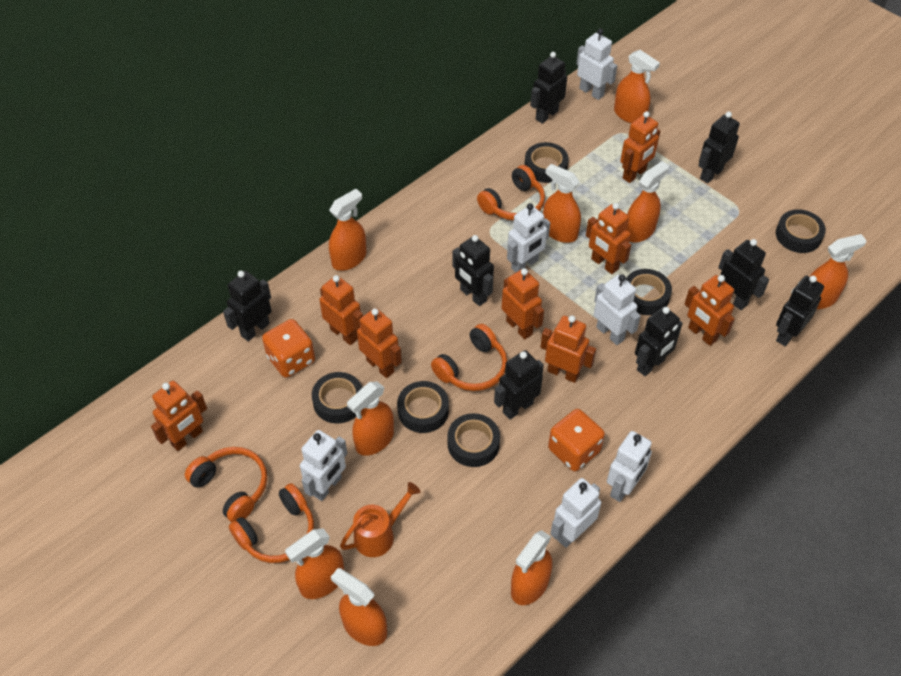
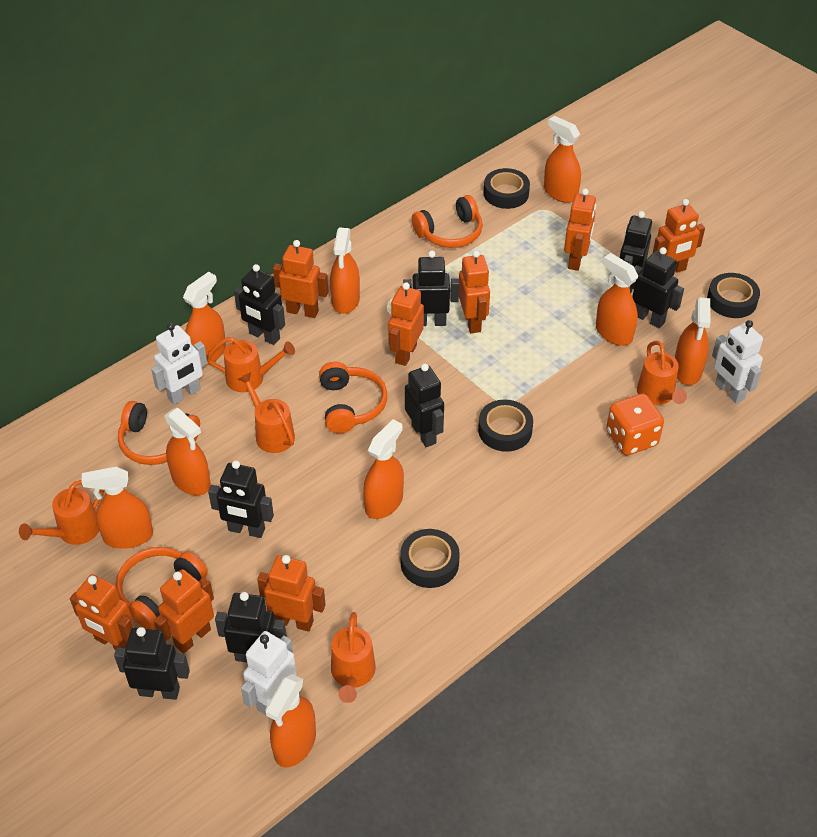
black tape: [312,372,362,424] [397,381,449,433] [447,413,500,467] [525,142,569,183] [626,269,672,315] [776,209,826,253] = 6 -> [400,529,460,588] [478,399,533,452] [483,168,530,209] [707,273,760,318] = 4
orange dice: [262,319,315,378] [548,409,605,471] = 2 -> [606,394,664,455] = 1
orange watering can: [340,482,420,557] = 1 -> [19,480,104,545] [207,337,295,392] [238,372,295,453] [331,612,376,703] [637,341,687,405] = 5
white robot: [300,430,347,501] [507,203,550,272] [550,478,601,548] [576,29,617,100] [594,274,641,345] [607,431,652,502] = 6 -> [151,323,208,405] [241,631,297,715] [712,320,763,404] = 3

